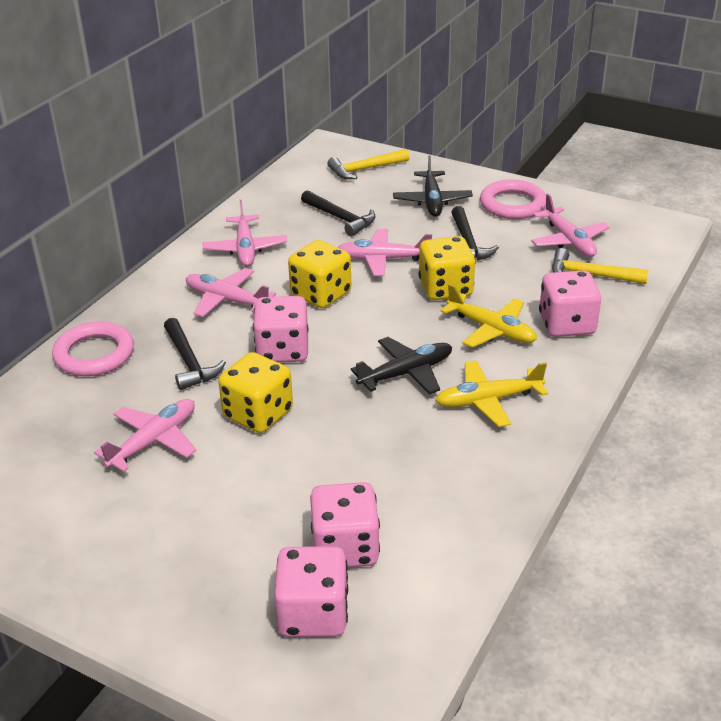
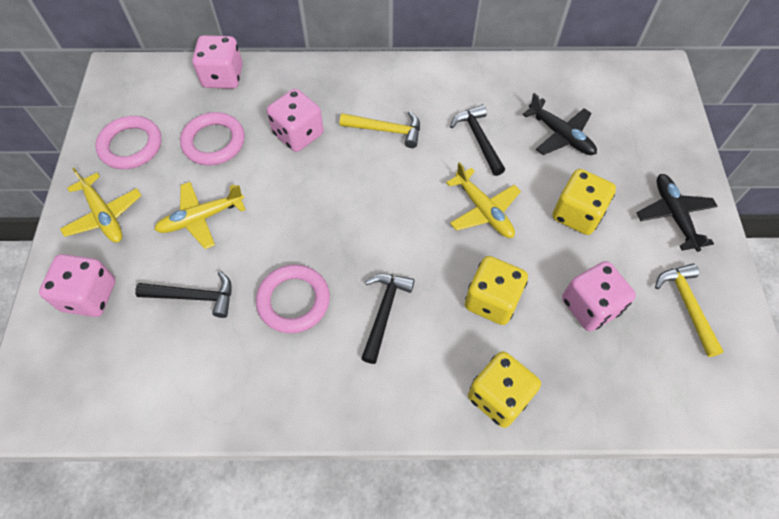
pink plane: [94,399,197,472] [186,268,276,317] [203,200,287,267] [337,229,432,276] [531,194,610,257] = 5 -> none = 0
pink ring: [52,321,134,376] [480,179,546,219] = 2 -> [95,116,162,169] [180,112,245,165] [256,264,330,333] = 3
yellow plane: [435,360,548,427] [440,284,537,348] = 2 -> [60,168,142,243] [154,182,246,249] [446,162,521,238] = 3

